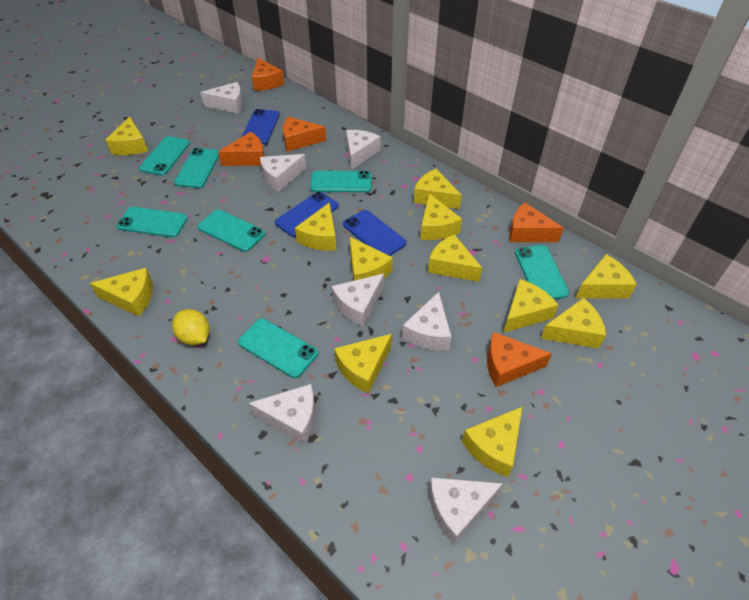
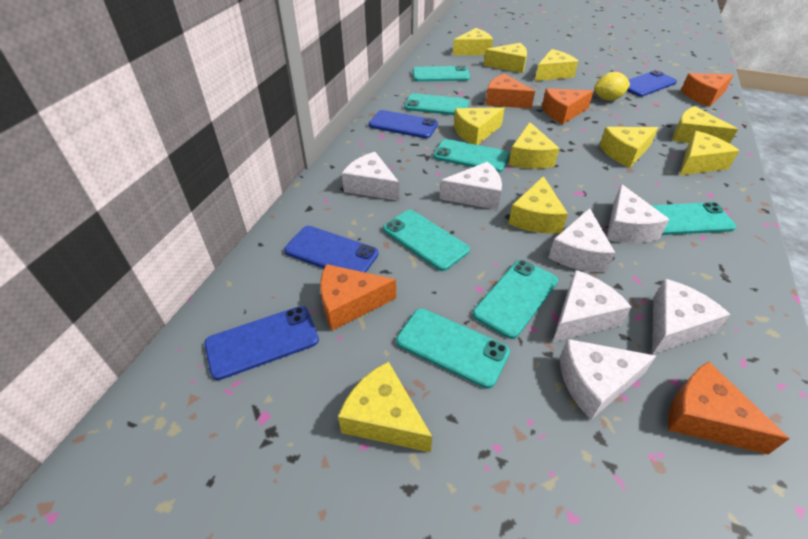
blue phone: [241,109,280,144] [275,192,339,237] [343,210,407,256] = 3 -> [204,306,319,380] [284,226,379,273] [369,110,438,138] [627,70,677,97] = 4
yellow cheese: [90,268,153,317] [106,116,148,155] [295,202,336,250] [334,334,392,393] [350,237,393,281] [414,169,462,209] [420,193,462,240] [428,234,482,282] [462,407,522,477] [503,279,558,333] [540,298,606,349] [576,254,637,298] = 12 -> [338,362,432,453] [453,28,493,55] [454,107,505,145] [484,43,527,73] [508,176,568,233] [509,122,559,169] [535,49,578,81] [600,127,658,168] [673,106,738,144] [680,131,739,175] = 10

